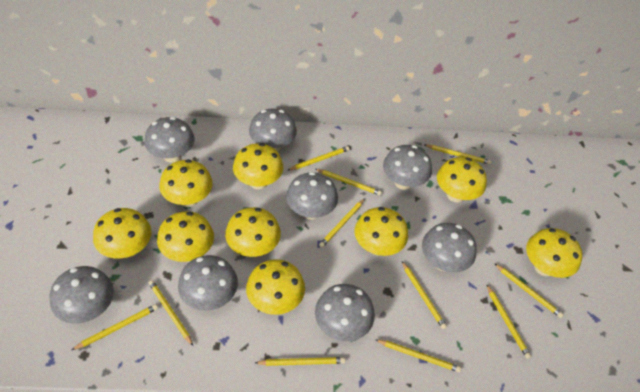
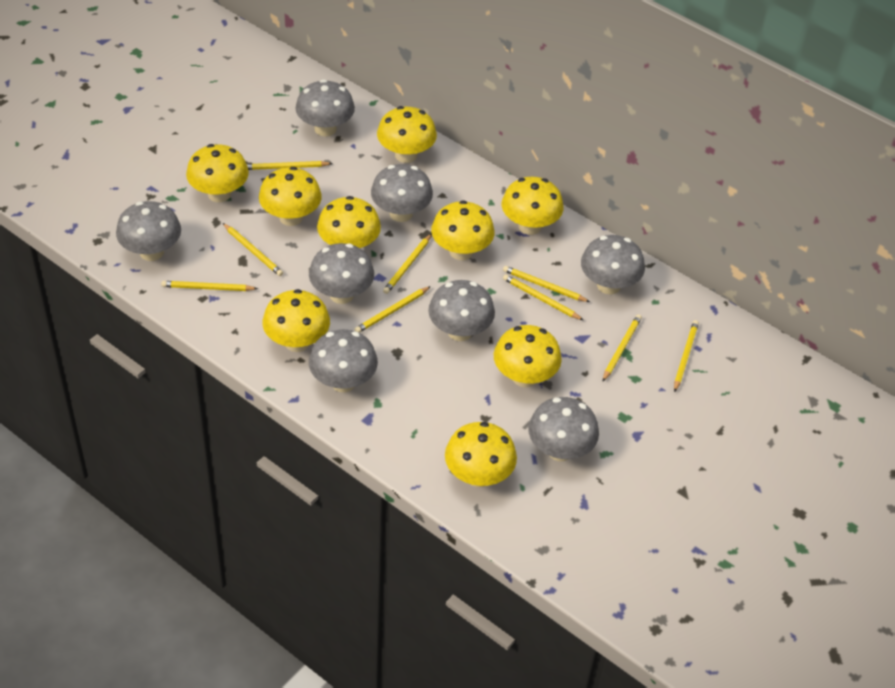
yellow pencil: [72,304,158,350] [149,280,193,346] [255,357,345,366] [288,146,349,170] [315,169,382,195] [319,199,365,248] [375,339,461,372] [402,261,447,329] [425,145,491,164] [486,284,531,359] [494,263,564,318] = 11 -> [161,281,258,291] [223,223,283,276] [247,161,333,170] [355,286,431,333] [383,234,431,294] [503,266,590,302] [503,274,583,320] [603,314,642,381] [674,320,699,392] = 9

